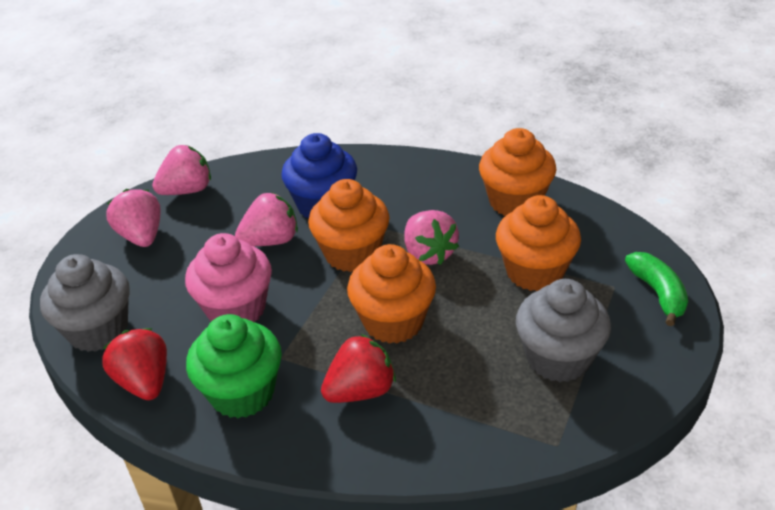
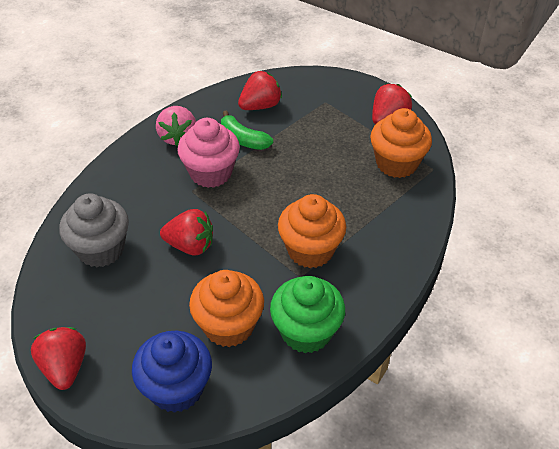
grey cupcake: [40,254,130,352] [516,279,611,382] = 2 -> [59,194,129,267] = 1
orange cupcake: [308,179,389,272] [347,244,436,344] [479,128,556,216] [496,195,581,291] = 4 -> [189,270,264,347] [278,194,346,268] [370,108,432,178] = 3
pink strawberry: [106,189,161,247] [152,145,211,195] [235,193,298,246] [405,210,459,265] = 4 -> [156,106,196,146] = 1
red strawberry: [102,328,167,400] [321,334,396,403] = 2 -> [31,327,86,390] [160,209,213,255] [238,71,282,110] [372,84,412,125] = 4

